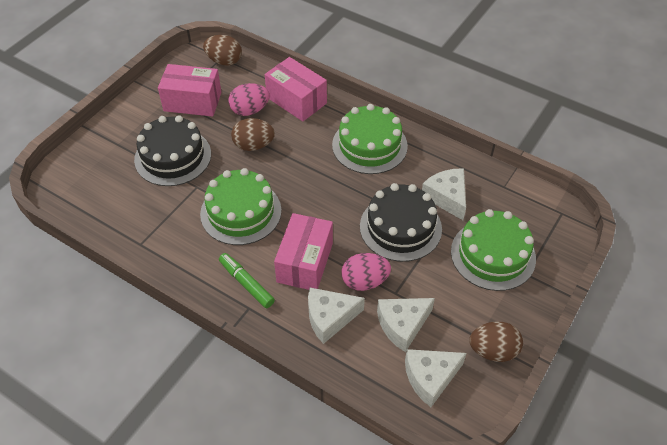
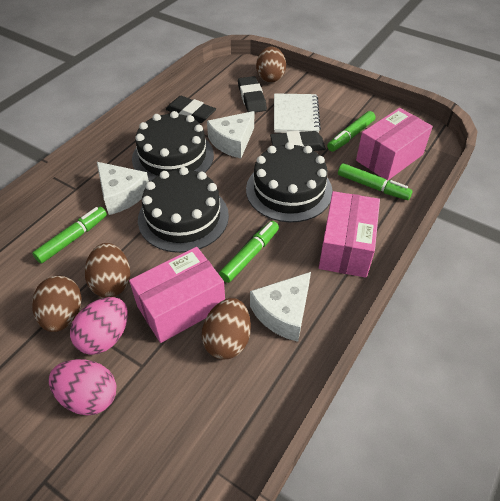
black cake: [134,115,211,186] [360,183,442,262] = 2 -> [132,111,214,182] [138,167,229,253] [246,142,333,222] = 3
black eraser: none = 0 -> [166,96,216,123] [238,76,267,113] [270,131,326,151] = 3
brown egg: [203,35,242,65] [231,118,275,151] [469,322,523,362] = 3 -> [32,276,82,332] [85,243,130,298] [202,298,251,360] [256,46,286,83] = 4
green cake: [200,168,282,245] [332,104,408,174] [451,209,536,291] = 3 -> none = 0
green marker: [219,253,275,308] = 1 -> [32,207,107,264] [219,221,279,283] [327,111,375,152] [338,163,413,200] = 4
white cheese: [308,288,365,344] [377,298,435,352] [405,349,466,407] [422,168,466,220] = 4 -> [97,162,149,215] [207,111,254,158] [250,272,311,342] = 3
white notebook: none = 0 -> [274,93,321,133] = 1

